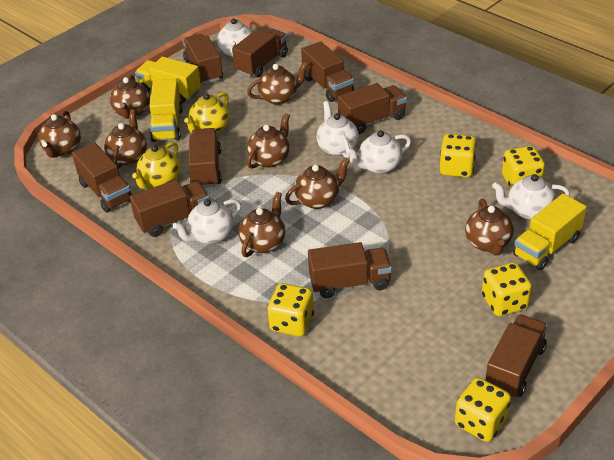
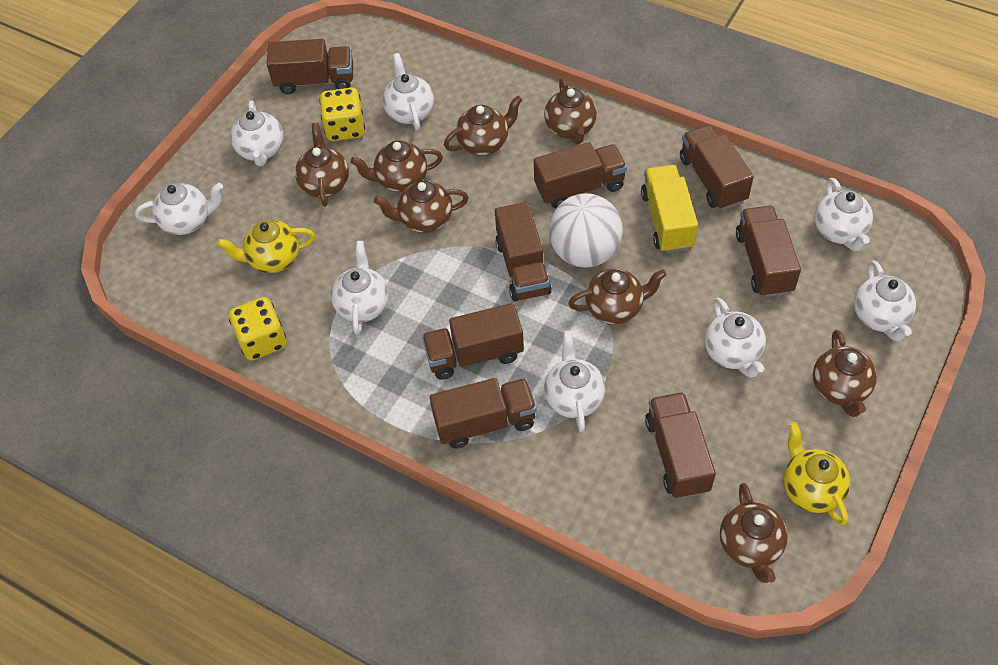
brown truck: [72,143,132,212] [130,180,210,237] [183,34,223,84] [188,128,222,188] [232,28,288,78] [301,41,354,102] [308,242,392,298] [338,83,407,134] [485,314,548,399] = 9 -> [266,39,353,94] [422,303,524,380] [430,378,537,449] [495,202,552,301] [534,142,627,208] [645,392,716,499] [680,125,754,210] [736,206,801,297] = 8
white ball: none = 0 -> [549,193,623,268] = 1
white teapot: [173,199,241,244] [217,18,252,57] [317,101,359,158] [346,130,411,174] [492,174,570,220] = 5 -> [135,183,223,235] [230,100,283,166] [331,241,389,335] [383,53,434,130] [544,330,605,432] [705,298,766,378] [815,178,873,251] [854,260,916,342] = 8
yellow dice: [267,283,314,337] [440,134,477,178] [455,377,511,442] [482,262,532,316] [502,146,545,189] = 5 -> [229,297,286,360] [319,87,365,141] = 2
yellow truck: [135,57,201,103] [150,79,183,142] [513,194,587,270] = 3 -> [641,165,698,253] = 1

